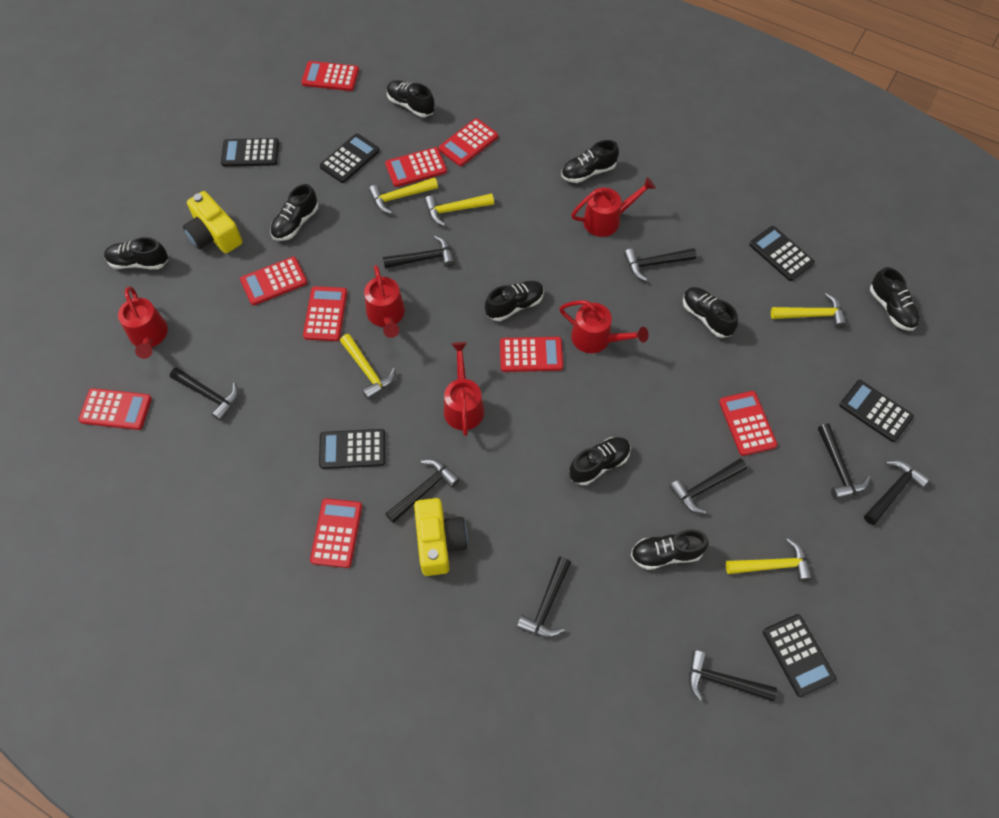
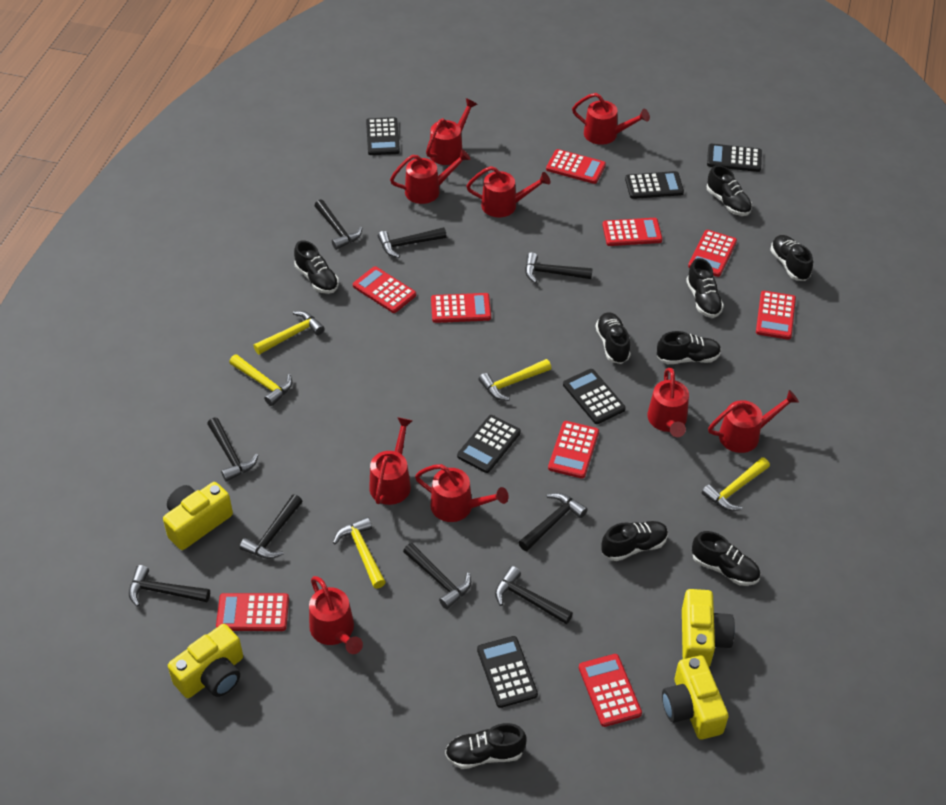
red watering can: [118,287,168,359] [364,265,405,338] [444,342,484,436] [559,300,648,353] [571,177,656,237] = 5 -> [309,576,363,654] [369,417,413,505] [390,149,471,204] [415,464,509,522] [426,98,477,165] [466,166,550,217] [572,93,650,145] [647,368,689,437] [708,390,799,453] = 9
yellow camera: [183,191,242,253] [414,498,468,576] = 2 -> [163,482,233,550] [168,624,243,698] [662,655,729,739] [682,589,735,667] = 4

